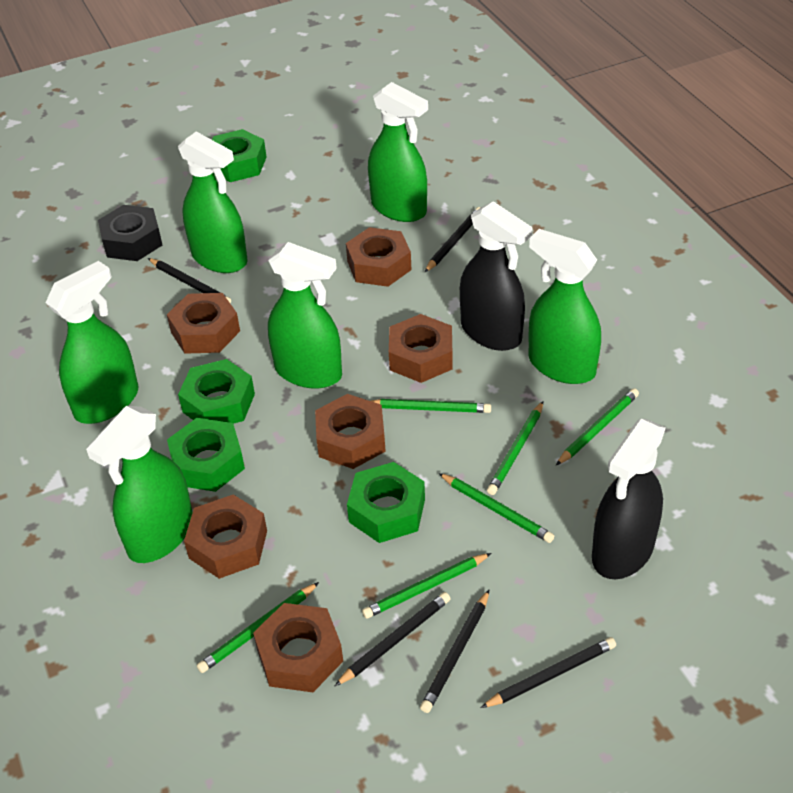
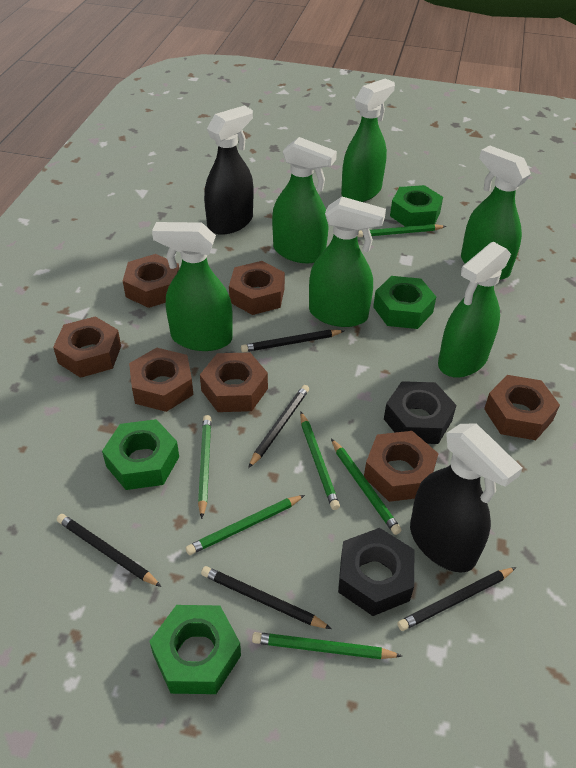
black nut: [98,205,162,261] = 1 -> [338,528,415,616] [384,381,457,444] = 2
brown nut: [167,293,240,354] [184,495,267,579] [253,603,343,692] [315,394,386,469] [346,227,411,287] [389,314,453,383] = 6 -> [53,316,121,378] [123,254,179,308] [129,348,194,412] [200,352,268,412] [229,261,285,315] [364,431,439,502] [484,375,560,440] = 7

